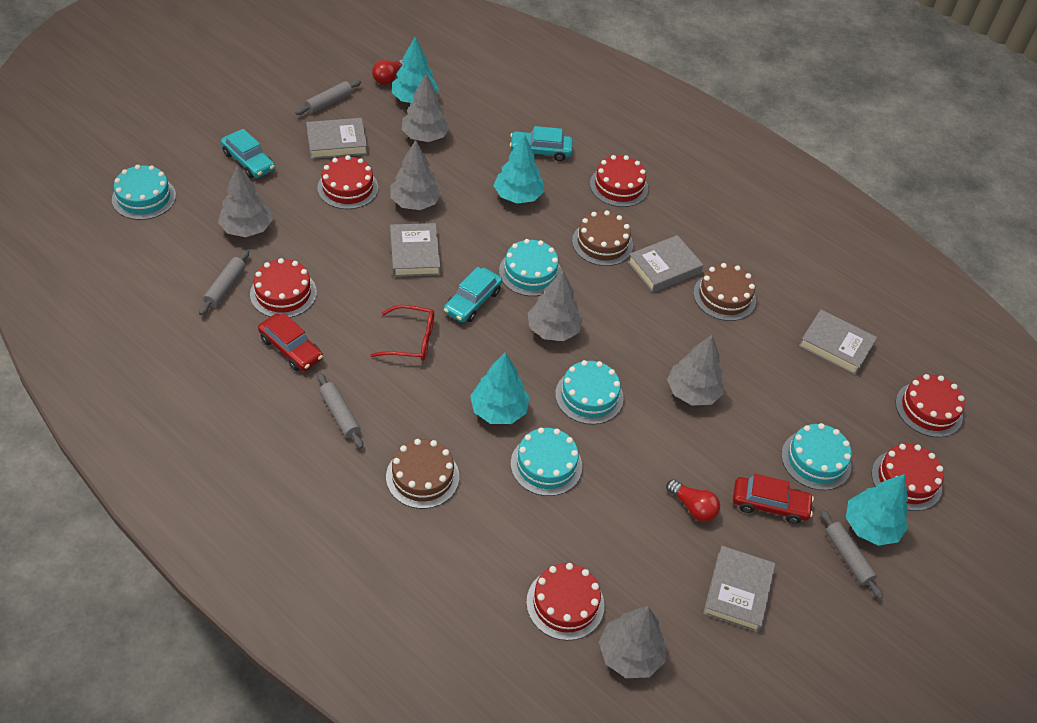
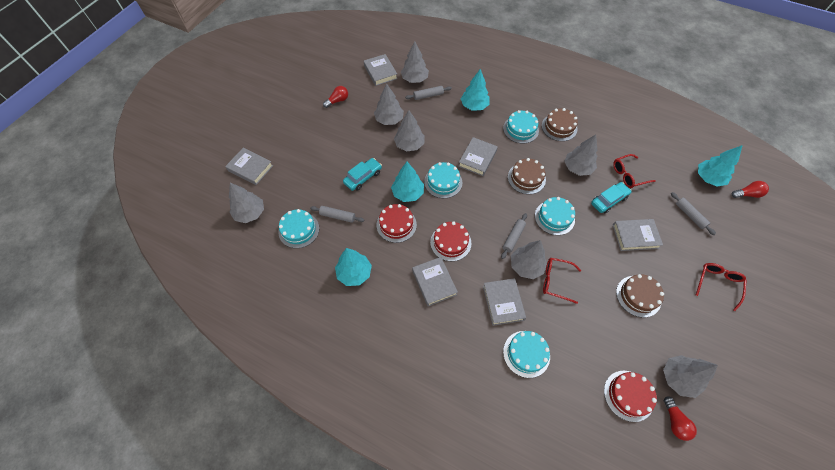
grey book: [306,118,367,159] [390,223,440,277] [628,235,703,292] [703,546,776,633] [799,310,877,375] = 5 -> [225,148,273,185] [364,54,398,86] [412,257,458,306] [458,137,498,176] [483,278,526,326] [613,219,663,251] = 6
grey tree: [218,165,273,237] [390,140,442,210] [401,73,450,142] [527,270,583,341] [599,606,666,678] [667,335,724,405] = 6 -> [229,183,264,223] [374,83,404,125] [394,110,425,151] [401,41,429,83] [511,240,547,279] [564,135,597,176] [663,355,718,398] = 7
red cake: [250,258,317,318] [317,155,378,209] [526,563,604,641] [590,155,648,207] [871,444,944,511] [896,374,965,437] = 6 -> [377,204,417,243] [430,222,471,261] [604,371,657,422] = 3
red car: [258,313,323,371] [733,474,814,524] = 2 -> none = 0
red glasses: [370,305,434,361] = 1 -> [543,258,581,304] [613,154,656,188] [696,263,747,311] = 3
red light bulb: [372,58,403,85] [666,479,720,522] = 2 -> [323,86,348,108] [664,397,697,441] [732,181,769,198] = 3
turquoise car: [221,129,275,178] [444,267,502,323] [510,126,573,161] = 3 -> [343,158,382,191] [591,182,632,213] = 2

